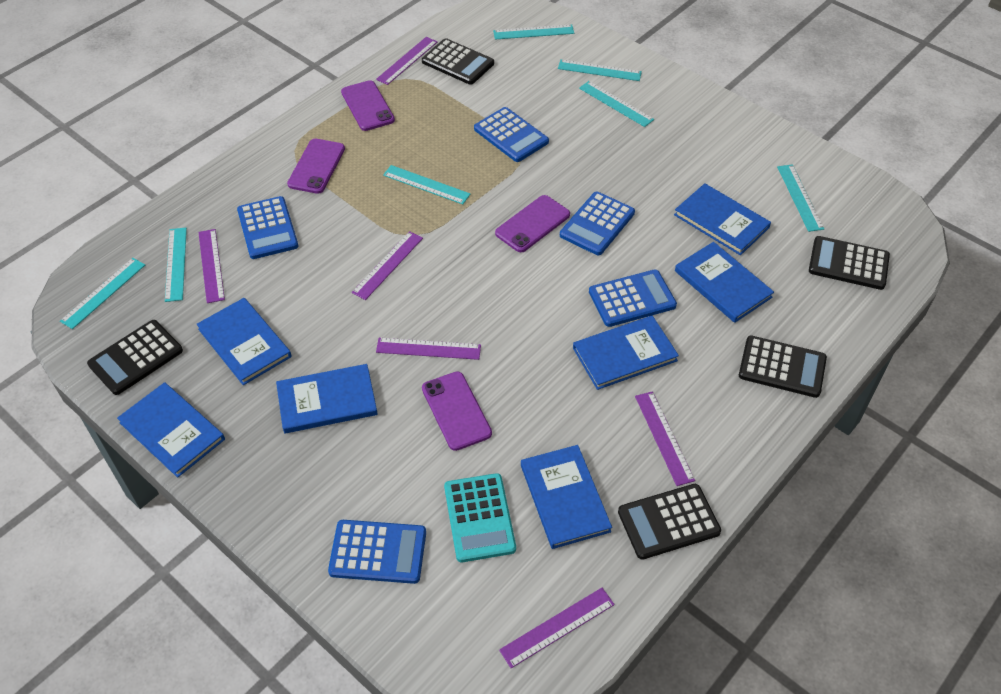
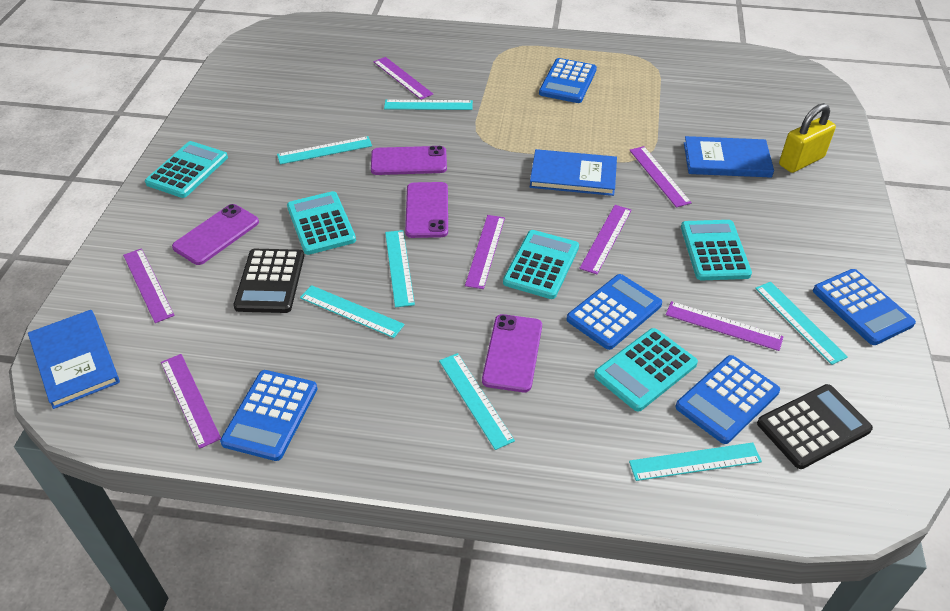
black calculator: [87,320,183,395] [422,38,494,85] [618,484,721,560] [739,335,827,398] [809,236,890,290] = 5 -> [233,249,304,313] [757,384,873,469] = 2
blue book: [117,382,225,478] [197,298,292,385] [276,364,378,433] [521,445,612,549] [573,316,679,390] [674,183,771,255] [675,242,774,323] = 7 -> [28,310,120,409] [530,149,617,196] [684,136,774,178] = 3
purple ruler: [198,229,225,303] [352,231,423,300] [376,37,437,85] [376,338,481,360] [499,588,615,668] [635,391,695,486] = 6 -> [123,248,175,323] [161,354,221,449] [374,57,433,100] [465,215,505,289] [579,205,632,274] [629,146,692,208] [666,301,784,351] = 7
turquoise calculator: [444,473,516,562] = 1 -> [145,141,228,198] [287,191,356,255] [503,230,579,299] [594,328,698,412] [681,220,752,280] = 5
yellow padlock: none = 0 -> [779,103,836,173] = 1

